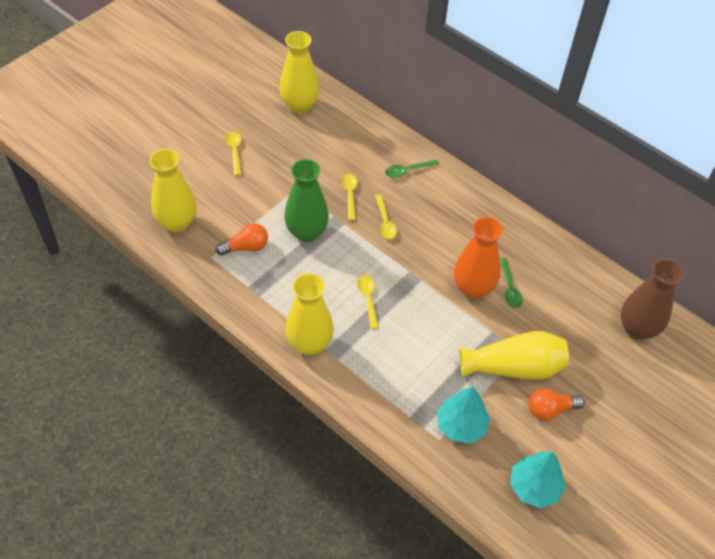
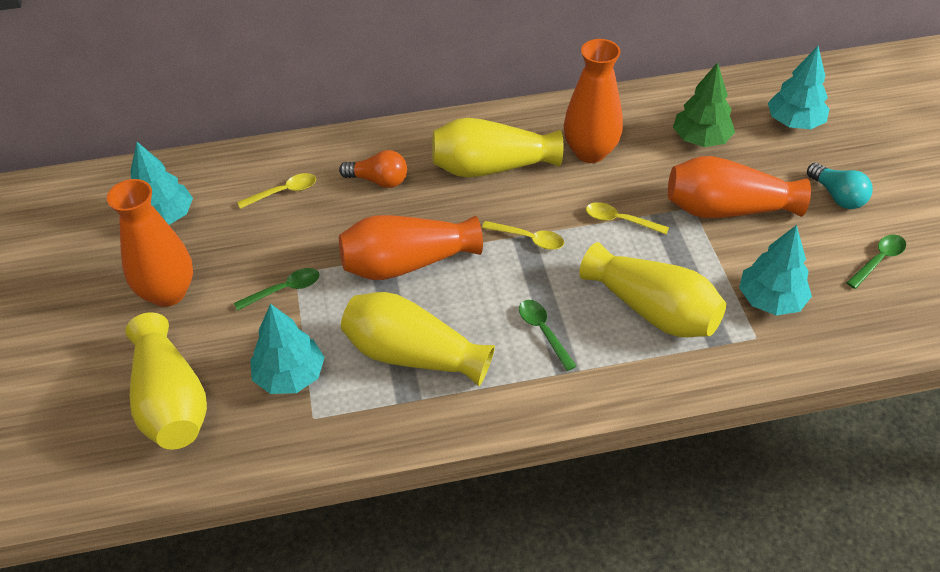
brown vase: [621,259,684,340] = 1 -> none = 0
green spoon: [385,160,439,178] [500,258,523,308] = 2 -> [234,268,319,311] [519,300,576,371] [846,234,906,289] = 3
green tree: none = 0 -> [673,62,735,147] = 1
green vase: [284,159,329,242] = 1 -> none = 0
orange light bulb: [216,223,268,255] [529,389,585,420] = 2 -> [339,150,407,188] = 1
orange vase: [454,217,503,299] = 1 -> [107,179,193,307] [339,215,483,280] [564,39,623,163] [668,156,811,218] = 4
turquoise light bulb: none = 0 -> [807,163,873,209] = 1
turquoise tree: [437,386,490,444] [510,451,566,508] = 2 -> [131,142,193,225] [250,304,325,394] [739,225,812,315] [768,46,829,129] = 4
yellow spoon: [226,131,241,176] [342,173,358,221] [357,275,378,329] [375,194,397,239] = 4 -> [237,173,316,209] [482,221,564,250] [586,202,669,235] = 3

